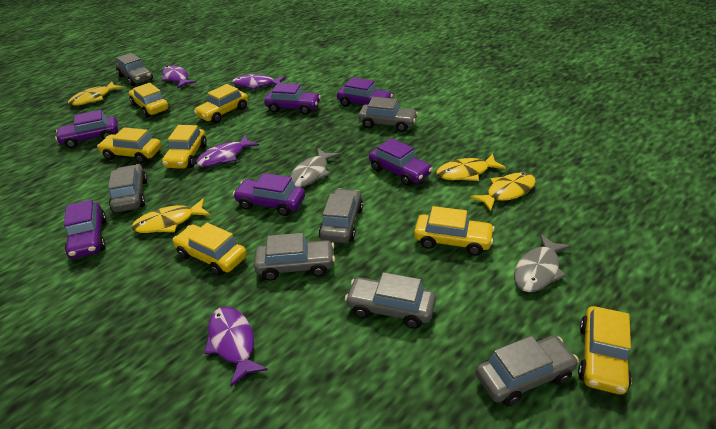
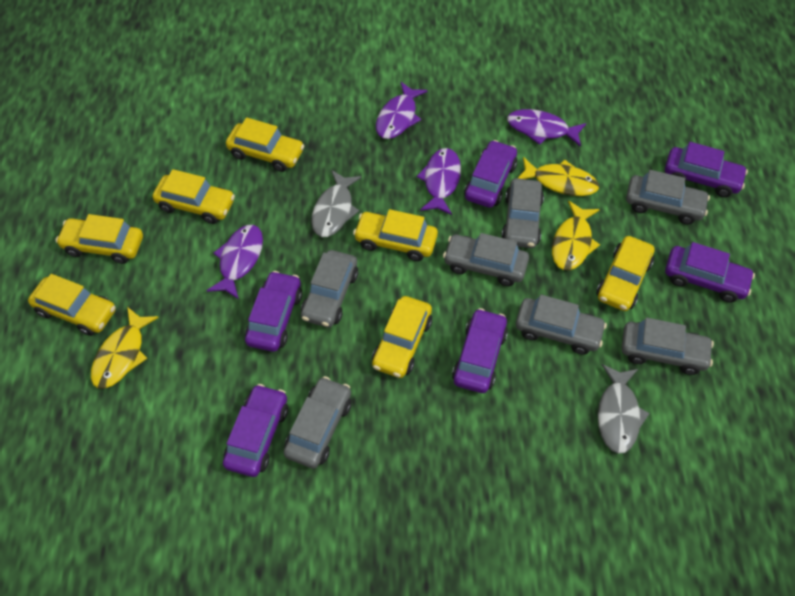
yellow fish: [68,81,123,106] [132,198,211,233] [436,154,506,181] [470,173,536,212] = 4 -> [91,307,159,389] [518,157,599,196] [552,201,600,271] = 3

